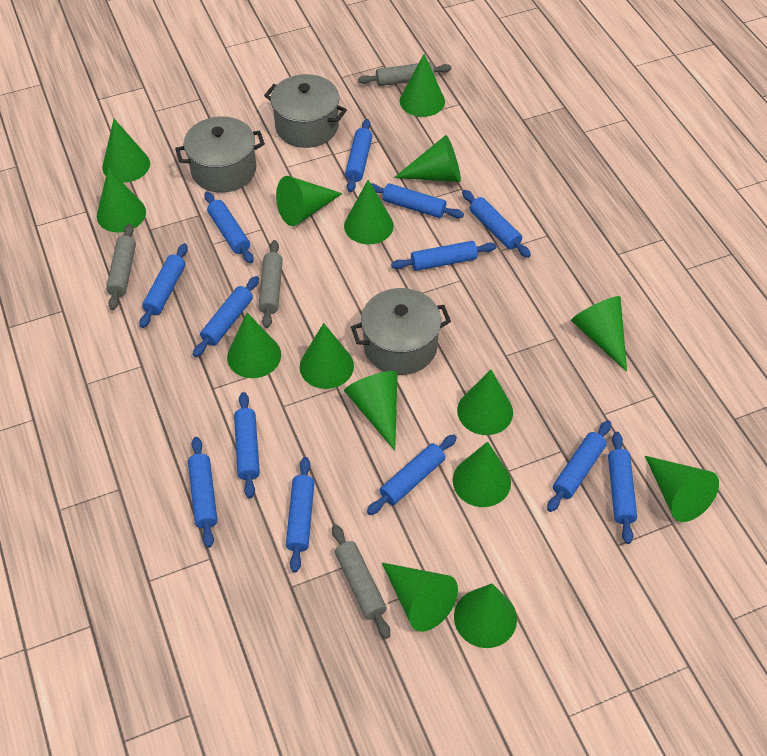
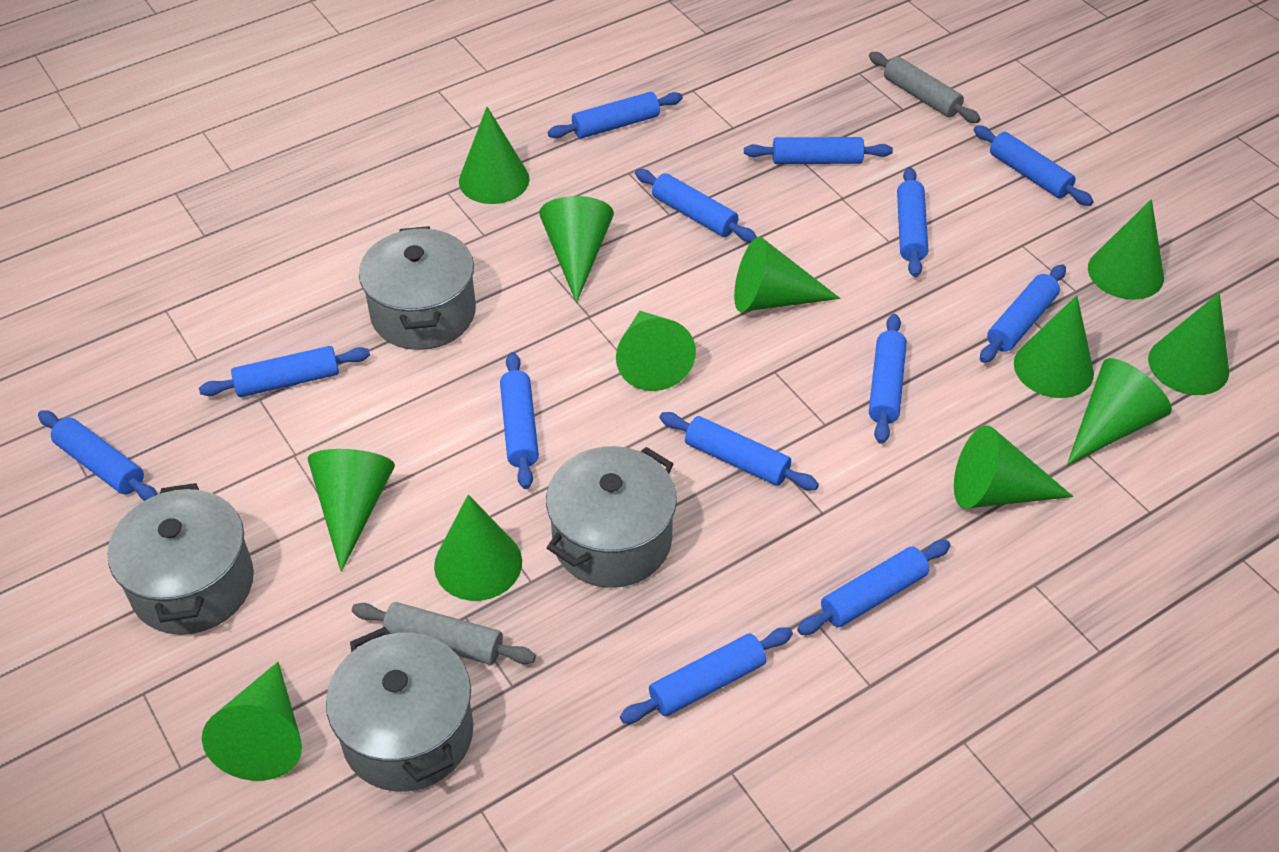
green cone: [97,168,146,233] [102,119,150,183] [227,313,281,378] [276,176,343,226] [300,323,354,389] [344,180,394,245] [344,371,398,451] [382,563,458,632] [394,135,461,182] [400,54,445,117] [453,441,511,507] [454,583,517,648] [457,370,513,435] [571,296,627,372] [645,456,719,522] = 15 -> [202,662,302,781] [308,449,395,572] [434,495,522,601] [459,107,530,204] [539,196,614,303] [616,311,696,391] [734,237,840,312] [954,425,1073,509] [1014,295,1094,398] [1067,358,1172,465] [1088,199,1164,300] [1148,293,1229,395] = 12
grey pot: [175,117,265,193] [264,74,347,148] [351,288,451,375] = 3 -> [108,483,254,635] [326,627,473,792] [359,226,476,350] [546,446,677,588] = 4
grey rolling pin: [106,224,136,310] [258,240,283,328] [332,524,390,639] [358,62,452,86] = 4 -> [352,602,536,665] [869,52,980,123] = 2

